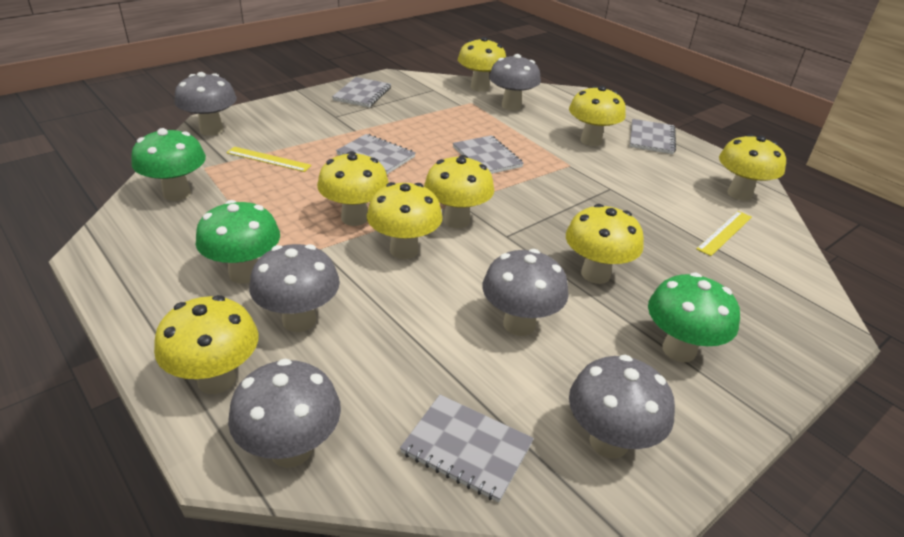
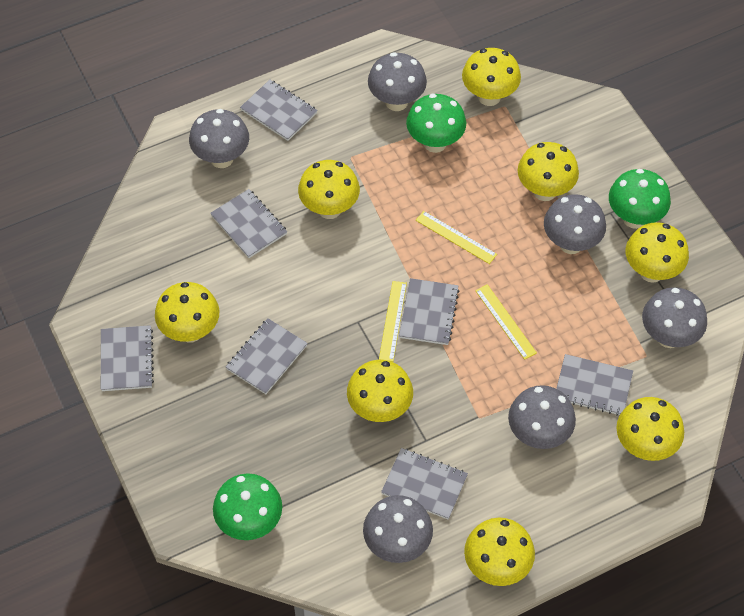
grey notebook: [332,77,391,107] [336,134,415,174] [400,395,534,502] [453,135,524,174] [630,119,676,154] = 5 -> [101,325,154,391] [210,189,287,258] [226,318,308,394] [240,80,318,141] [381,448,468,520] [399,278,460,345] [556,354,633,416] = 7
yellow ruler: [226,147,312,172] [696,211,752,256] = 2 -> [379,281,407,362] [416,211,497,264] [475,284,537,360] = 3

